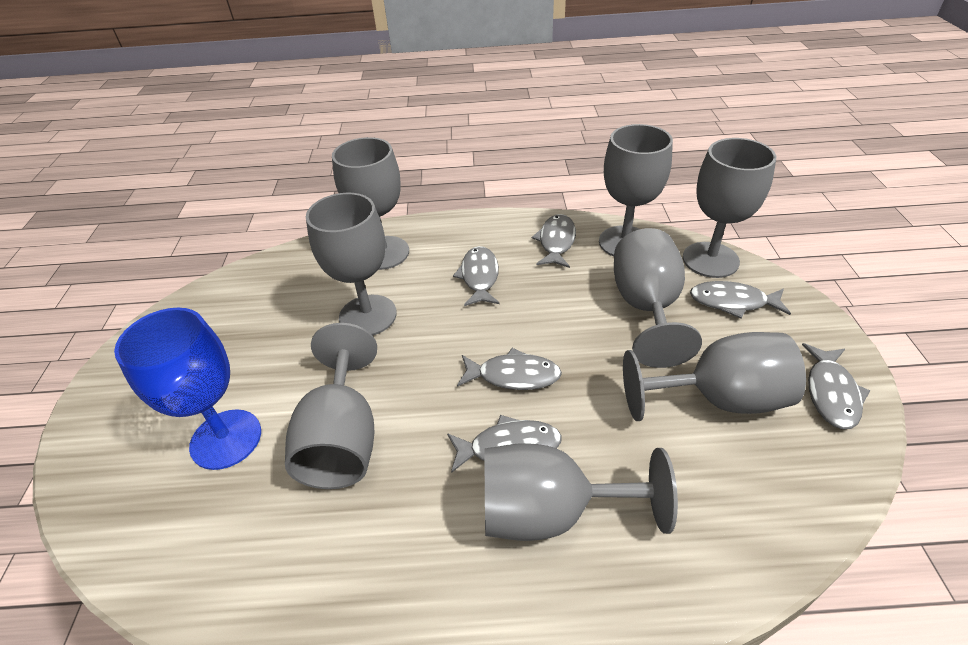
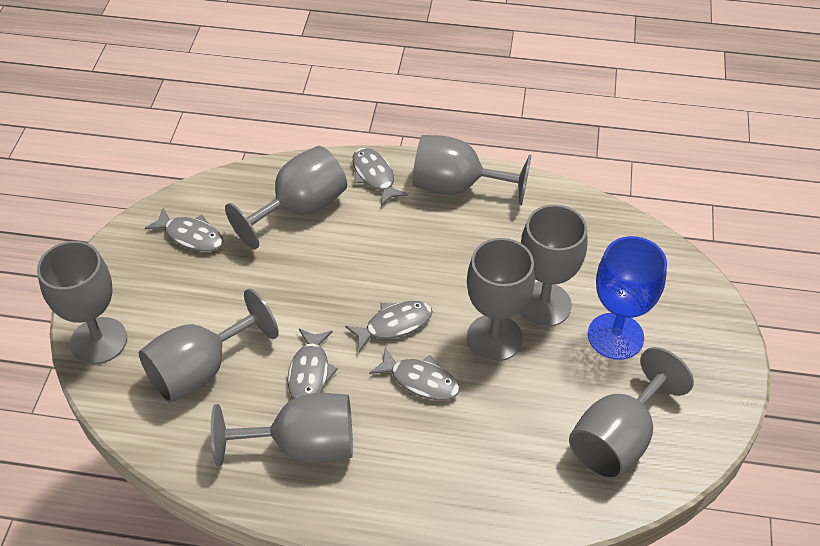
grey fish: [447,415,562,473] [453,246,499,306] [457,348,562,390] [532,214,576,268] [690,281,791,319] [802,343,870,429] = 6 -> [145,208,223,252] [288,329,338,399] [345,301,433,352] [353,148,408,206] [369,347,460,400] = 5

